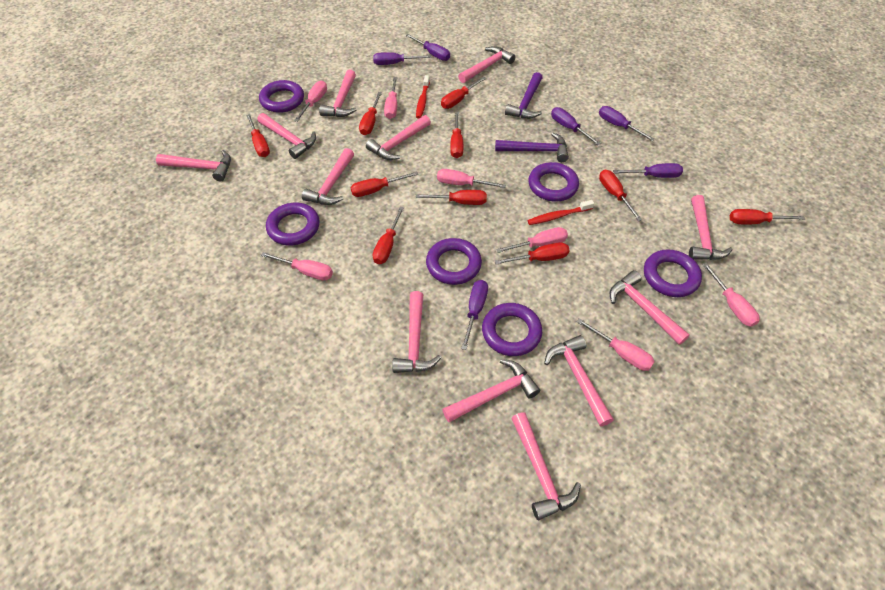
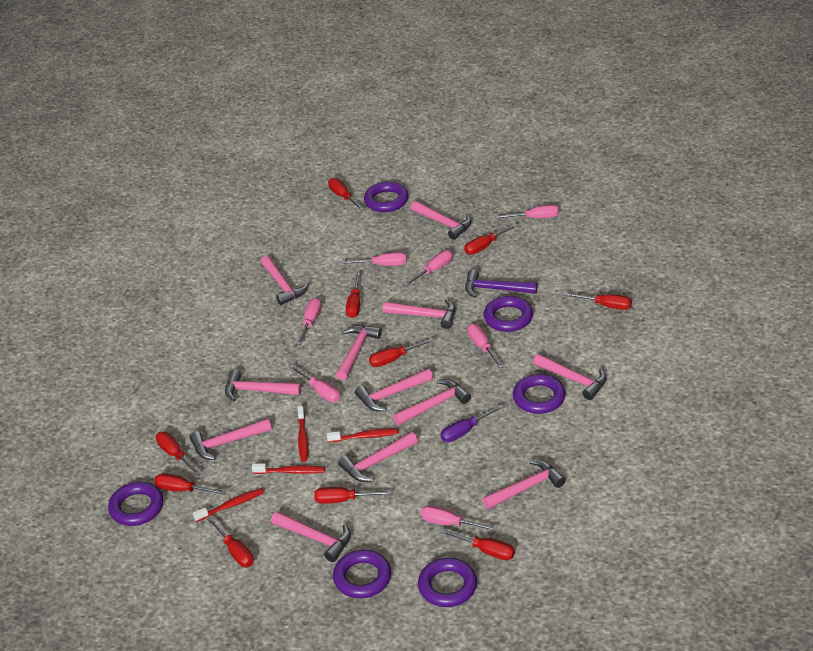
purple hammer: [495,133,569,162] [505,72,542,119] = 2 -> [465,269,538,298] = 1
purple screwdriver: [373,52,431,65] [405,34,450,61] [461,280,488,350] [551,107,601,145] [599,106,655,141] [613,163,683,178] = 6 -> [440,405,503,442] = 1
red toothbrush: [416,75,430,119] [527,200,594,225] = 2 -> [193,488,264,522] [252,463,325,474] [298,406,308,462] [327,428,399,443] = 4

